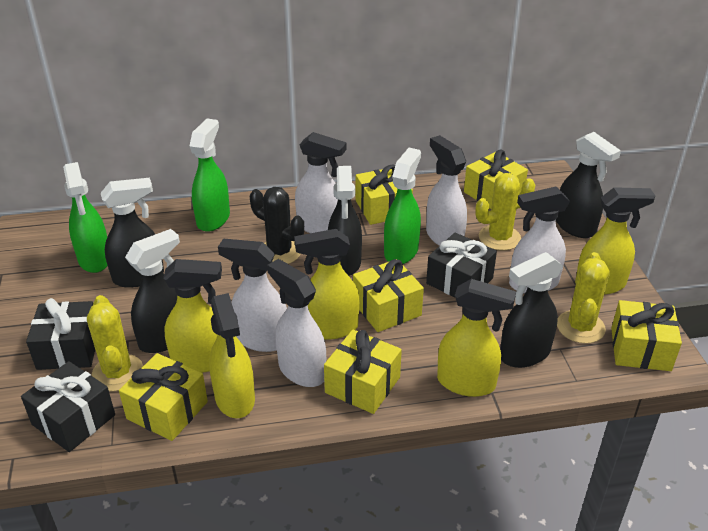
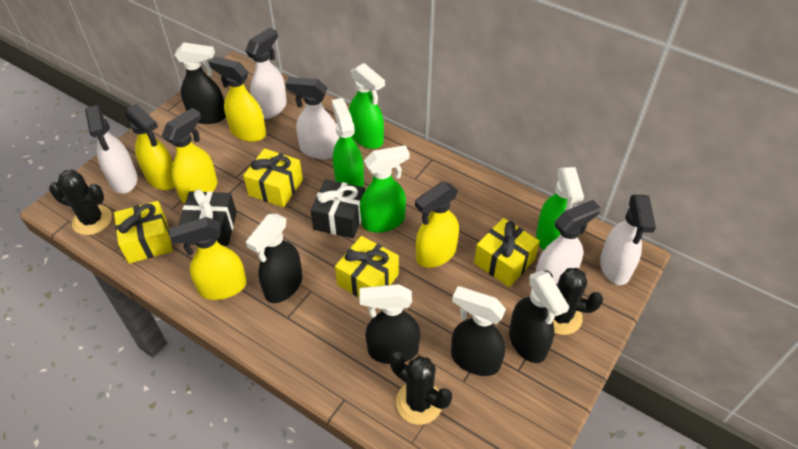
black cactus: [250,187,304,264] = 1 -> [49,170,112,235] [390,352,452,425] [545,268,603,335] = 3
black gift: [21,361,115,452] [26,298,95,370] [426,233,497,297] = 3 -> [178,189,237,246] [311,179,365,238] = 2
green spray bottle: [63,162,108,273] [189,119,230,232] [384,148,421,264] = 3 -> [332,98,364,187] [349,63,385,149] [360,145,409,233] [536,167,584,251] = 4
yellow cactus: [87,295,143,391] [475,173,535,251] [557,252,610,344] = 3 -> none = 0
yellow gift: [119,353,208,441] [324,330,402,414] [353,259,424,332] [356,165,413,225] [464,150,528,209] [611,300,682,371] = 6 -> [114,201,173,264] [243,148,303,208] [335,236,399,298] [474,218,540,287] = 4

